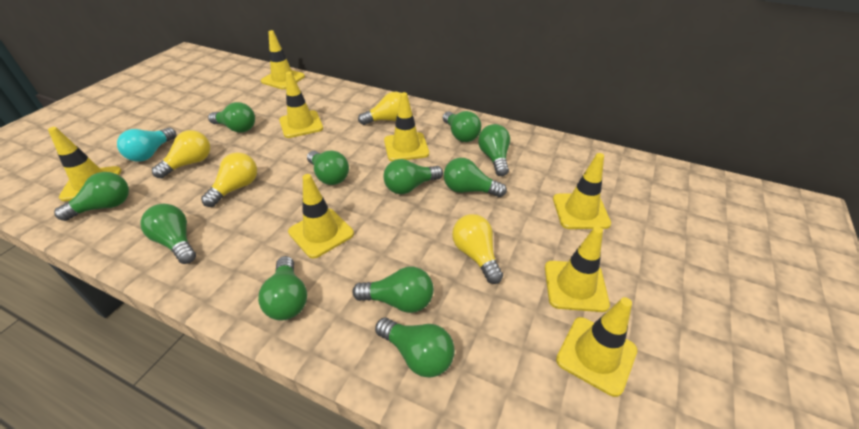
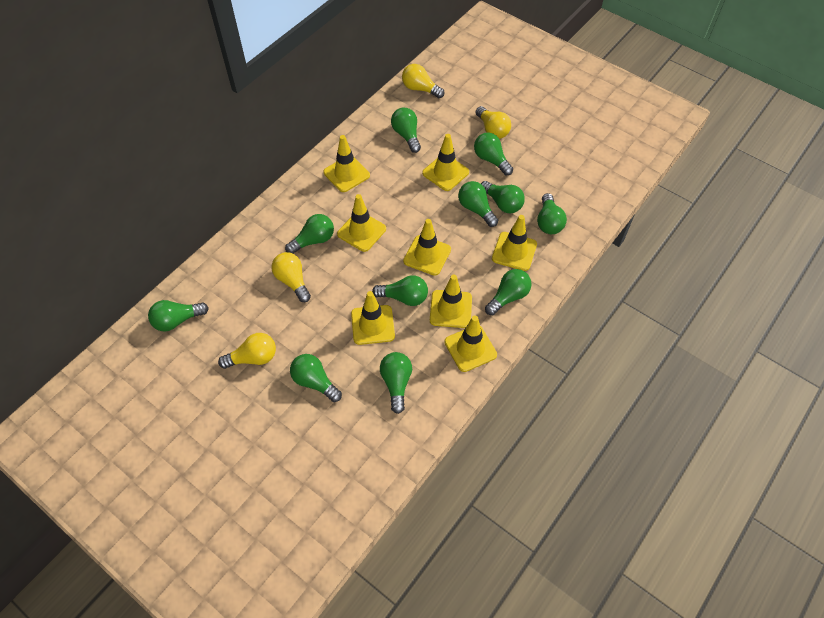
turquoise light bulb: [117,127,176,162] = 1 -> none = 0

